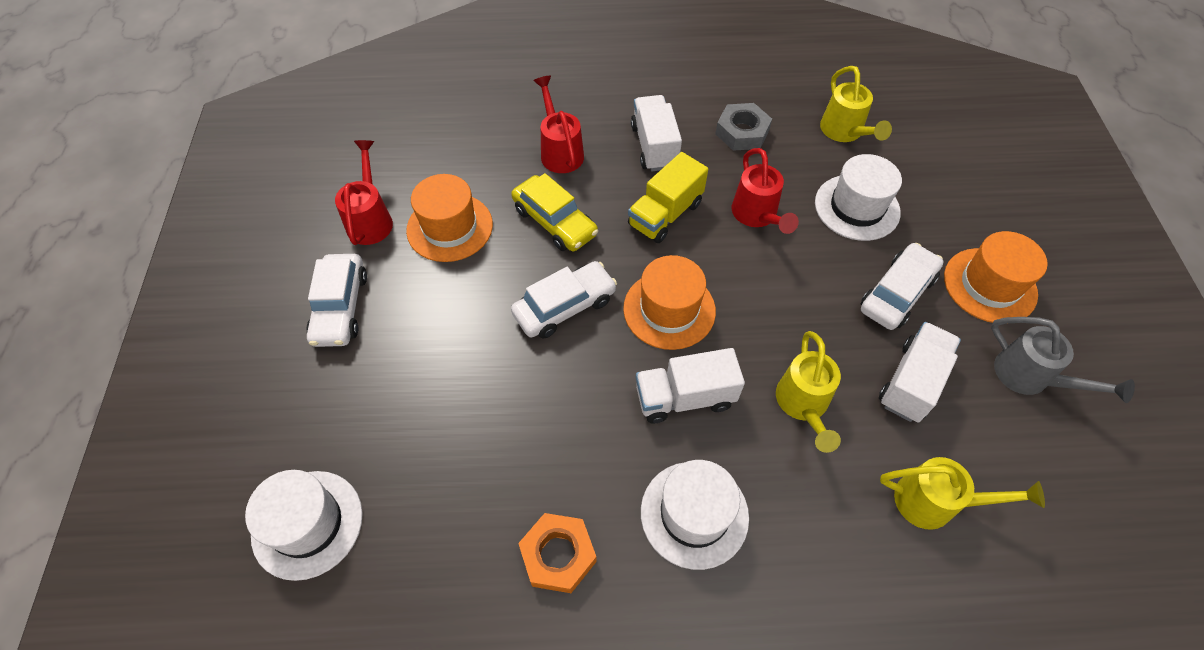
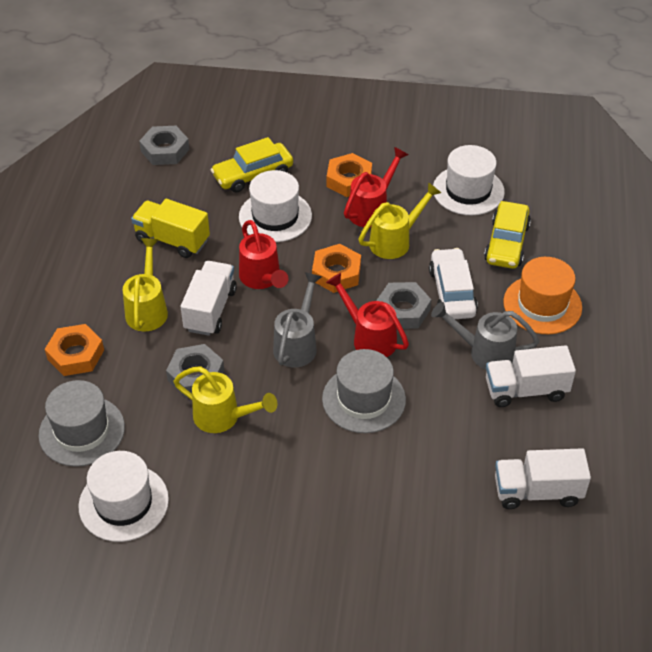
grey hat: none = 0 -> [38,380,125,467] [322,349,406,433] = 2
grey nut: [715,103,772,151] = 1 -> [139,126,189,165] [166,344,224,397] [376,282,431,329] = 3
grey watering can: [991,317,1135,403] = 1 -> [273,272,322,367] [431,302,539,370] = 2
orange hat: [406,174,493,262] [623,255,716,350] [944,231,1048,324] = 3 -> [503,257,582,334] = 1
orange nut: [518,513,597,593] = 1 -> [45,324,104,376] [312,244,361,293] [327,153,372,197] = 3
white car: [306,254,367,347] [511,261,617,339] [861,243,944,330] = 3 -> [429,248,478,319] = 1
yellow car: [511,173,598,251] = 1 -> [211,137,293,192] [484,201,531,269] = 2

